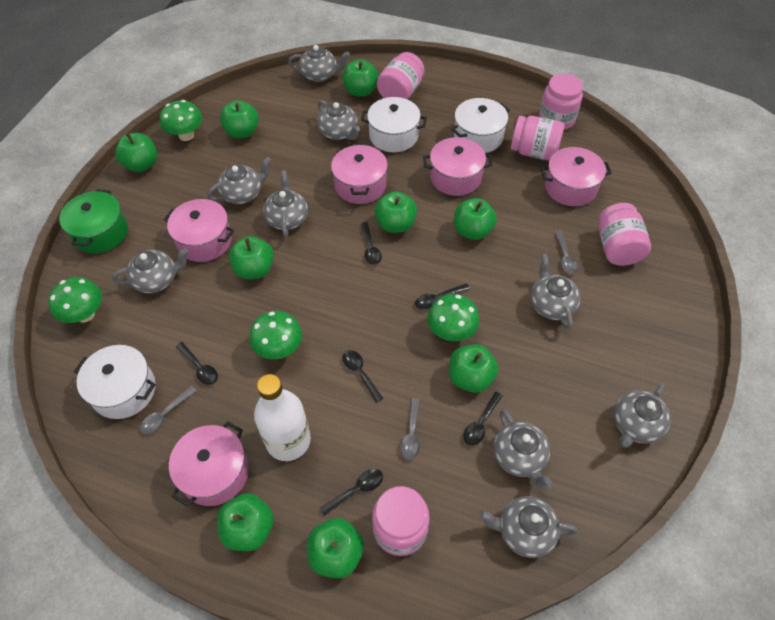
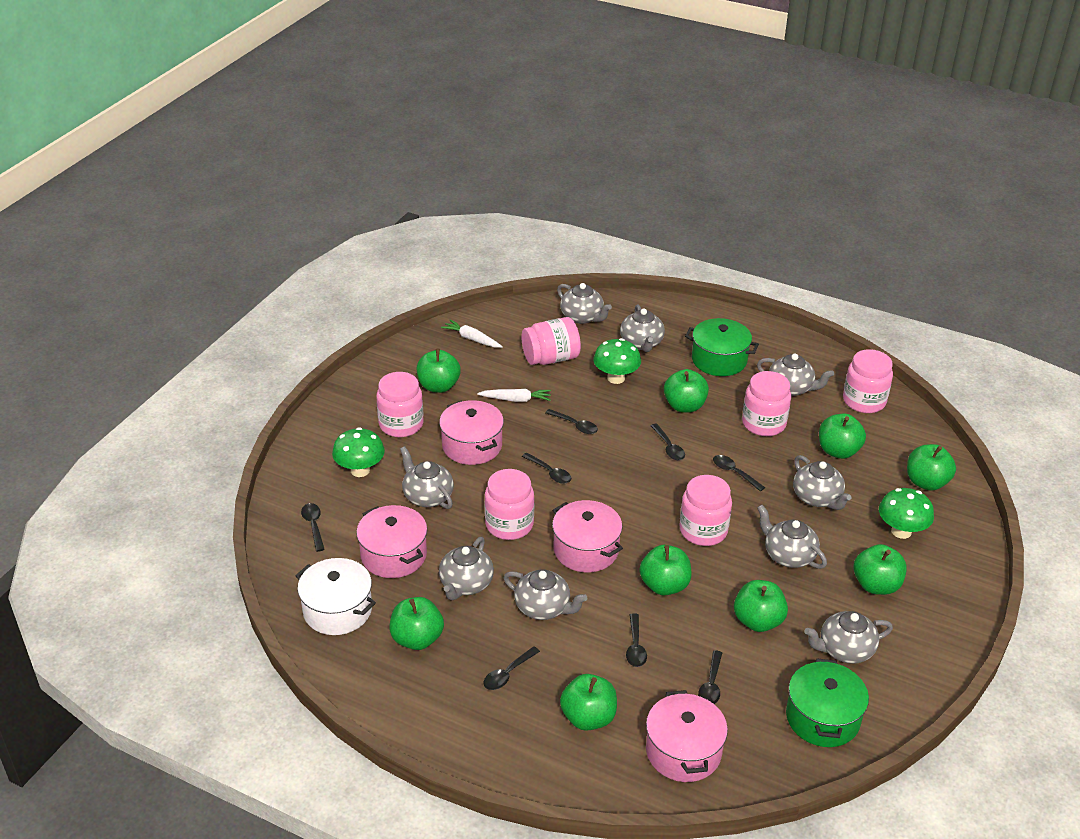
black spoon: [176,342,218,385] [320,469,383,516] [343,350,383,403] [361,222,382,265] [415,283,470,309] [463,392,503,445] = 6 -> [301,503,325,552] [483,646,540,690] [522,453,571,484] [545,409,598,434] [626,613,647,667] [651,424,685,460] [698,650,722,704] [713,455,765,492] = 8
green mushroom: [48,277,102,323] [160,100,202,141] [249,311,302,359] [428,294,480,341] = 4 -> [332,427,385,477] [593,338,641,384] [879,488,934,539] = 3
green pot: [59,189,128,254] = 1 -> [685,318,759,376] [786,658,869,747] = 2
grey spoon: [140,386,197,435] [400,398,420,460] [555,230,578,274] = 3 -> none = 0
pink jar: [372,486,430,556] [377,52,425,99] [511,116,564,161] [539,74,583,130] [599,203,651,266] = 5 -> [376,372,423,437] [484,469,534,540] [522,317,581,365] [680,475,732,546] [742,371,791,436] [843,349,893,413] = 6
pink pot: [164,199,234,262] [169,421,249,507] [331,144,388,204] [423,137,492,196] [540,147,612,206] = 5 -> [356,505,427,578] [439,400,504,465] [552,500,623,572] [646,690,728,782] = 4
white bottle: [254,374,311,461] = 1 -> none = 0
white carrot: none = 0 -> [441,320,503,348] [477,389,551,402] = 2
white pot: [74,345,156,419] [361,97,427,152] [451,98,510,153] = 3 -> [295,558,376,635] = 1

